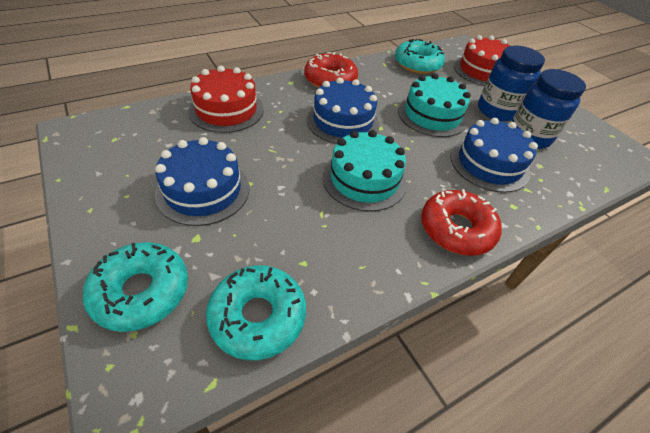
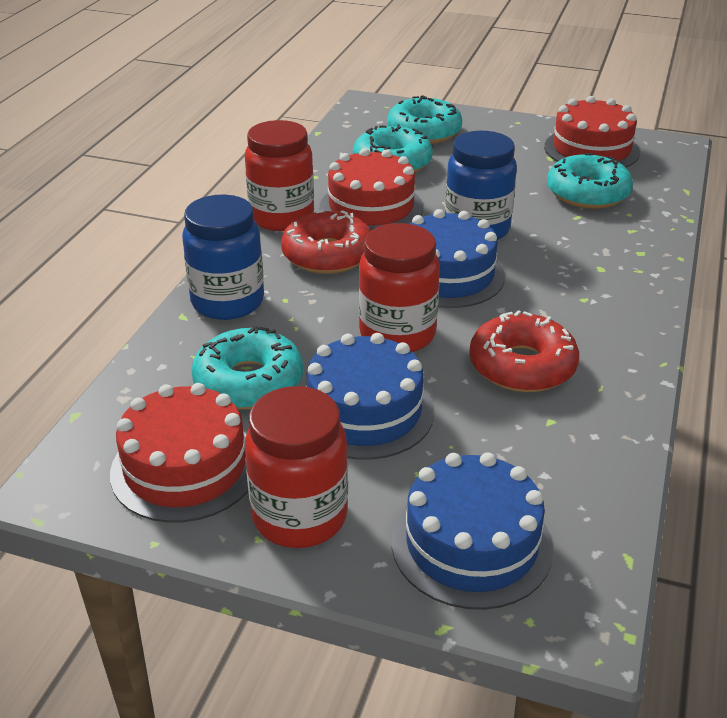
red cake: [188,66,264,133] [454,35,514,86] = 2 -> [110,383,248,523] [319,148,423,230] [544,96,640,168] = 3
red jar: none = 0 -> [245,120,314,231] [245,386,348,548] [359,223,440,352] = 3
turquoise cake: [322,130,407,212] [398,73,471,137] = 2 -> none = 0
turquoise donut: [83,242,188,332] [206,265,306,360] [395,39,445,74] = 3 -> [192,326,303,410] [353,124,433,173] [387,95,462,144] [547,153,633,209] = 4

